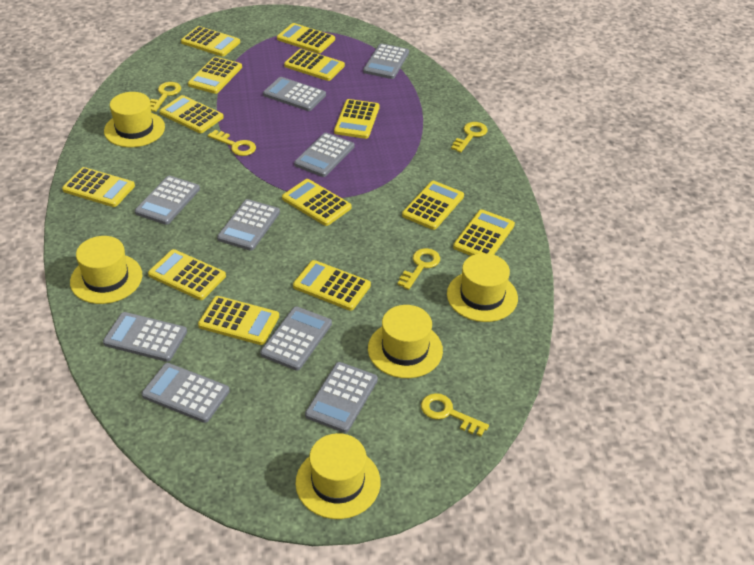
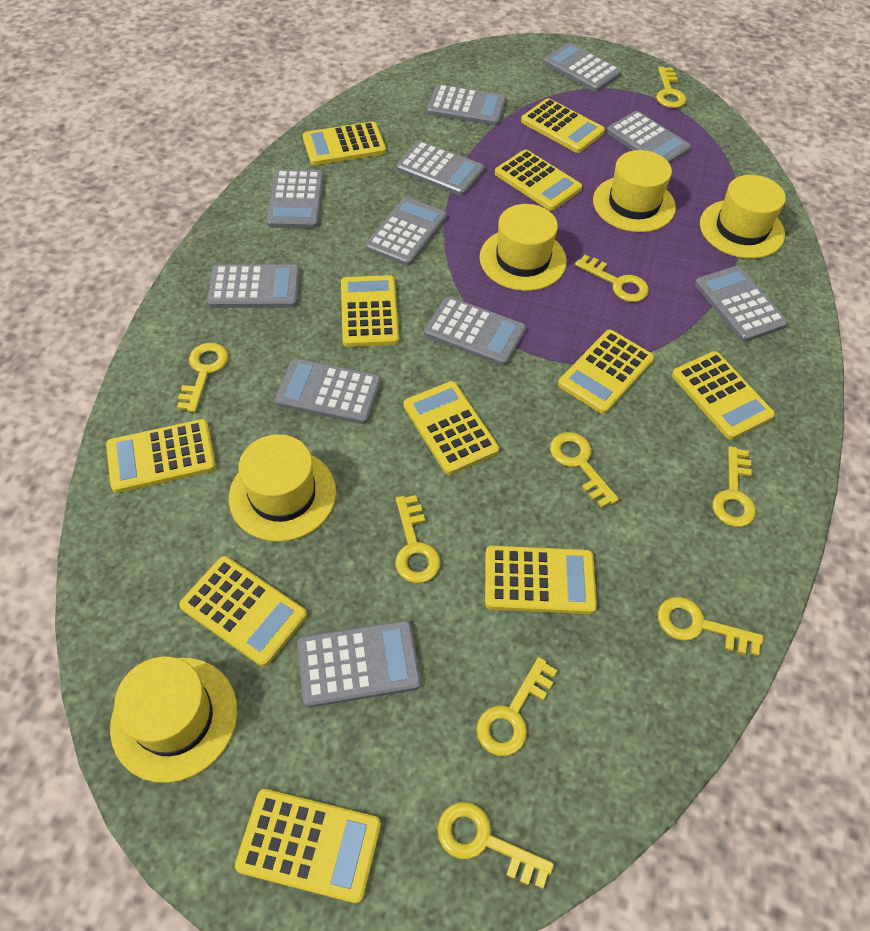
grey calculator: [103,312,187,362] [135,176,200,225] [142,363,230,423] [217,199,280,251] [260,306,332,371] [263,77,326,111] [294,133,354,177] [305,362,378,433] [363,44,409,79] = 9 -> [207,265,300,308] [266,169,324,228] [274,358,381,424] [297,620,421,708] [366,197,447,266] [396,141,485,196] [424,297,526,366] [427,84,506,126] [543,42,622,92] [606,111,691,164] [695,266,788,342] = 11
yellow calculator: [62,167,135,207] [148,249,226,300] [159,95,224,133] [181,26,240,57] [188,57,242,94] [198,296,279,345] [277,23,335,53] [282,179,352,226] [284,49,345,81] [293,260,371,311] [334,99,379,139] [402,181,464,230] [453,209,515,256] = 13 -> [106,419,216,493] [179,556,307,667] [235,789,381,903] [303,121,386,165] [341,275,399,347] [403,381,499,475] [485,545,597,614] [495,149,582,211] [521,98,605,153] [558,330,654,414] [672,351,775,440] = 11
yellow key: [150,82,181,112] [208,130,256,156] [397,248,440,290] [421,393,489,436] [451,122,488,153] = 5 -> [177,343,228,413] [395,495,441,583] [437,802,554,889] [476,657,557,756] [550,432,619,508] [575,255,649,302] [656,67,687,108] [658,597,763,656] [713,446,756,527] = 9

